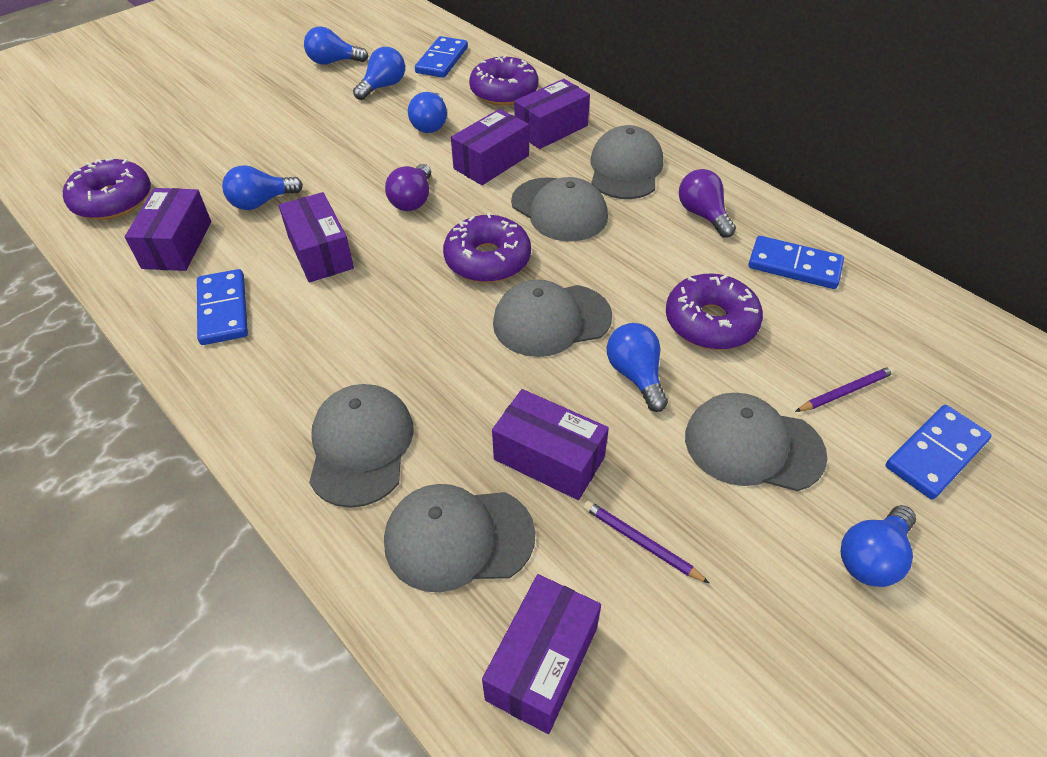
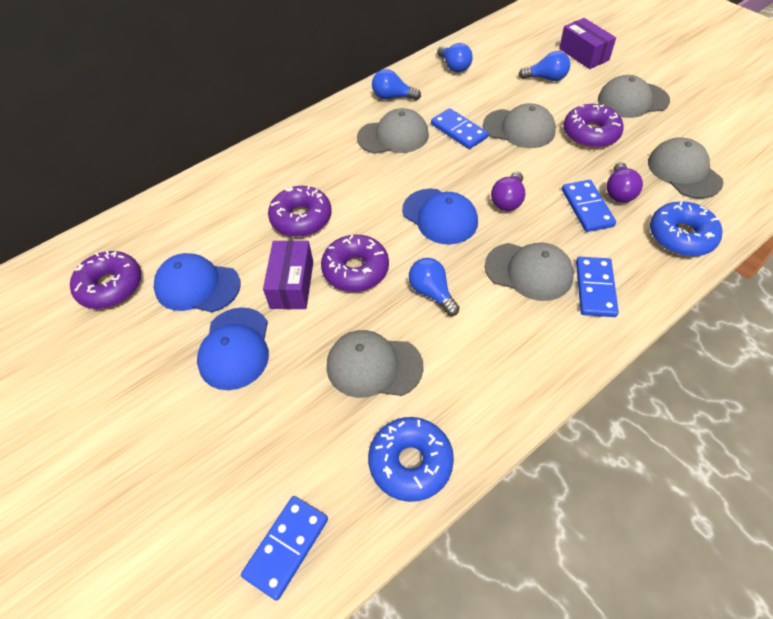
blue cap: none = 0 -> [154,253,241,312] [197,307,269,390] [402,189,478,245] = 3
blue donut: none = 0 -> [368,417,454,502] [650,201,722,257] = 2
blue light bulb: [222,165,303,210] [304,26,369,65] [353,47,405,100] [408,92,447,133] [607,323,668,412] [840,505,916,587] = 6 -> [372,69,421,100] [409,258,460,316] [437,43,473,73] [518,51,570,81] = 4
purple box: [125,188,211,271] [279,192,354,282] [451,109,529,185] [482,574,601,734] [492,389,609,500] [514,79,590,149] = 6 -> [263,240,313,309] [559,18,616,69] = 2
purple pencil: [583,500,710,584] [795,366,896,412] = 2 -> none = 0

